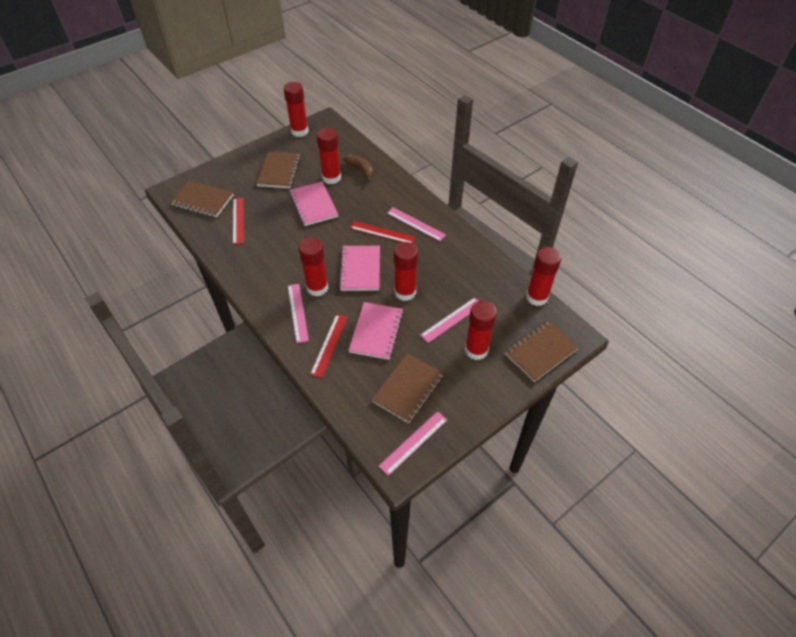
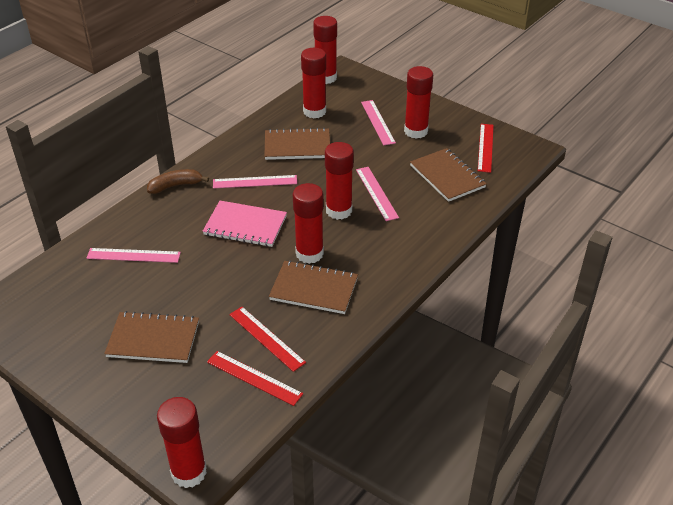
pink notebook: [289,182,338,226] [339,246,380,291] [348,302,404,360] = 3 -> [203,201,287,247] = 1

